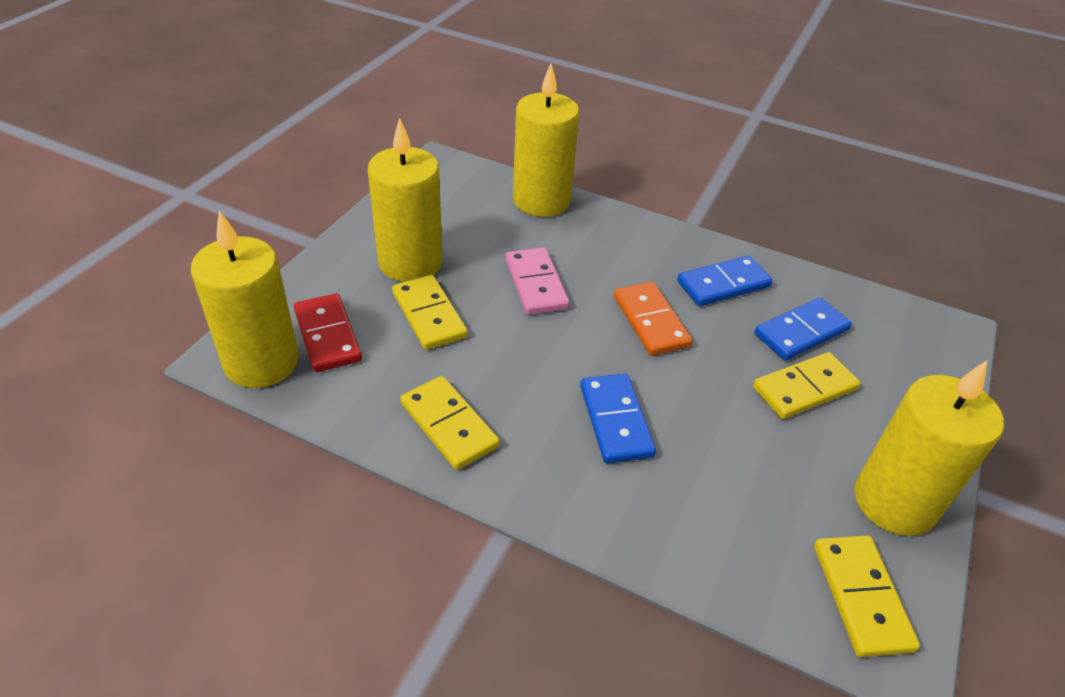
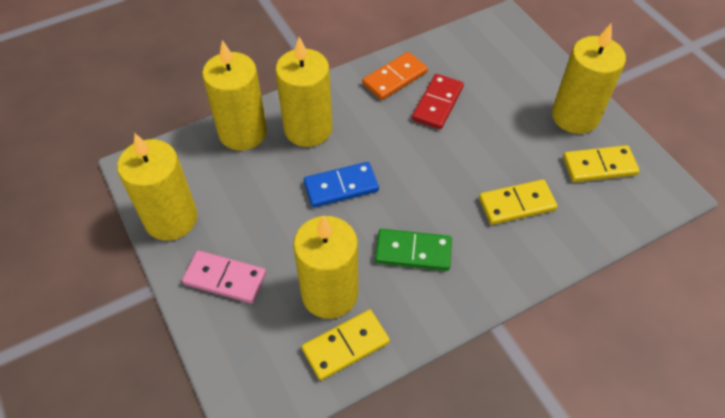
blue domino: [580,374,656,464] [677,255,772,306] [755,298,852,361] = 3 -> [304,162,379,208] = 1
green domino: none = 0 -> [375,229,452,271] = 1
yellow candle: [191,211,299,388] [368,118,443,282] [513,64,579,217] [854,361,1004,536] = 4 -> [117,133,197,241] [202,40,267,150] [275,37,332,147] [293,216,358,319] [552,24,626,134] = 5
yellow domino: [392,275,468,350] [400,376,500,470] [753,352,860,419] [814,535,920,657] = 4 -> [302,309,390,381] [479,179,558,225] [563,145,640,182] = 3

